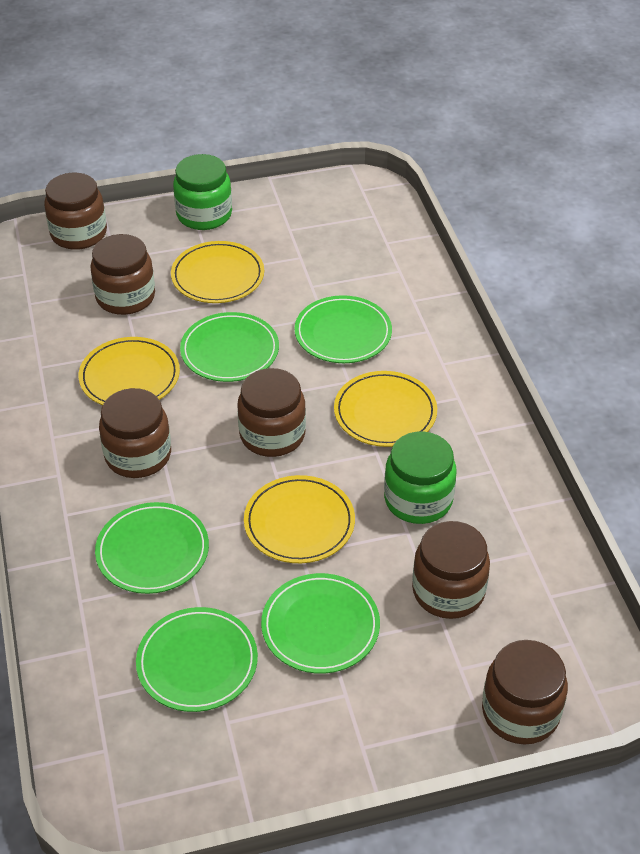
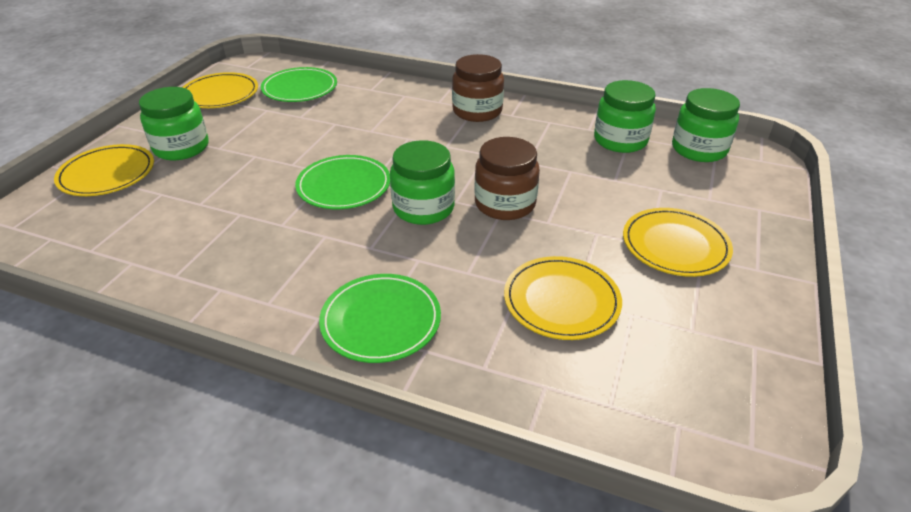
brown jar: [44,173,107,250] [91,234,155,315] [99,388,171,478] [237,368,306,457] [412,521,490,619] [482,640,568,745] = 6 -> [452,54,504,122] [474,137,540,220] = 2
green jar: [173,154,232,230] [384,432,457,524] = 2 -> [139,87,209,160] [390,140,455,225] [594,80,656,153] [672,88,740,162] = 4
green plate: [95,502,209,594] [136,607,258,712] [180,312,279,382] [261,573,380,674] [294,295,392,363] = 5 -> [261,67,337,102] [295,155,390,209] [319,274,441,363] = 3

